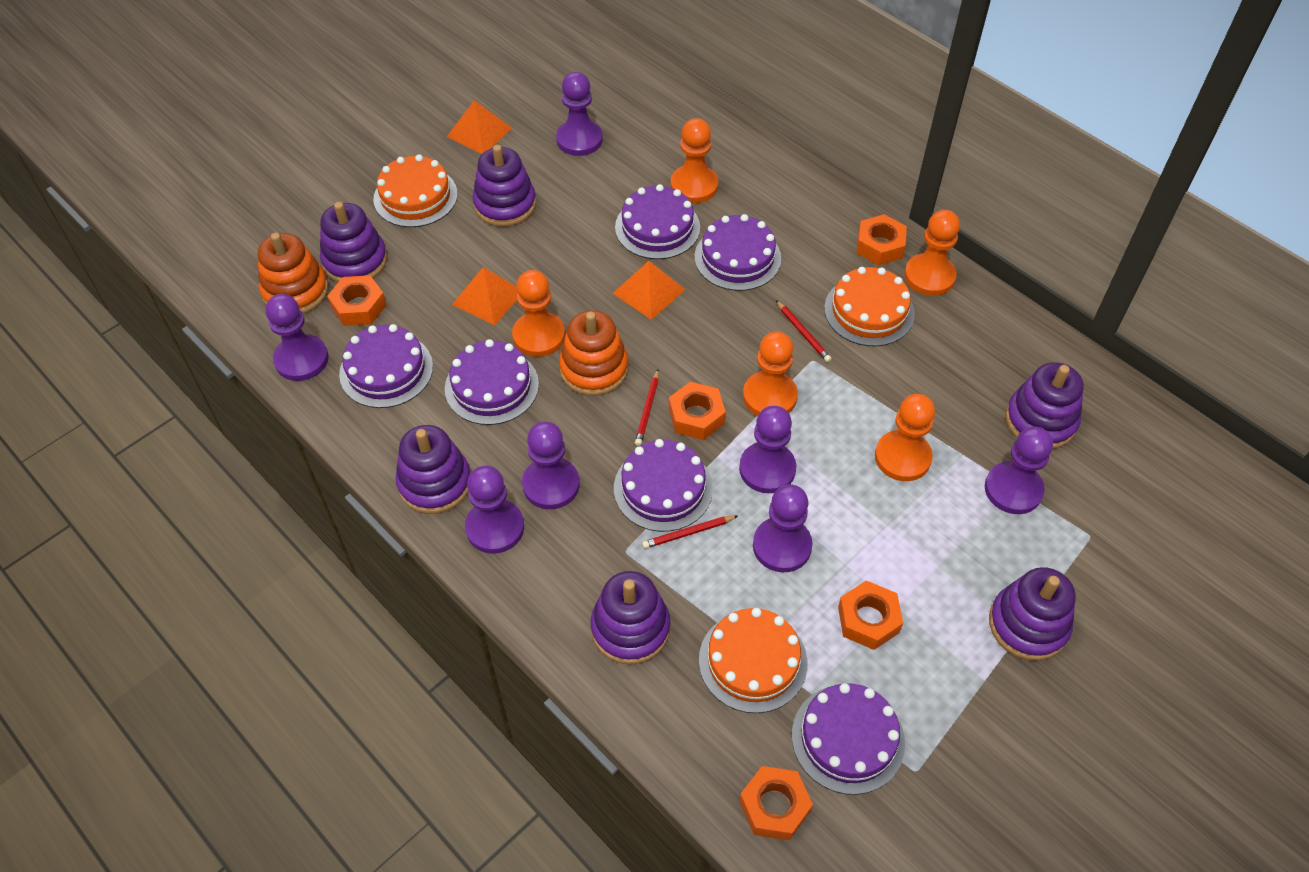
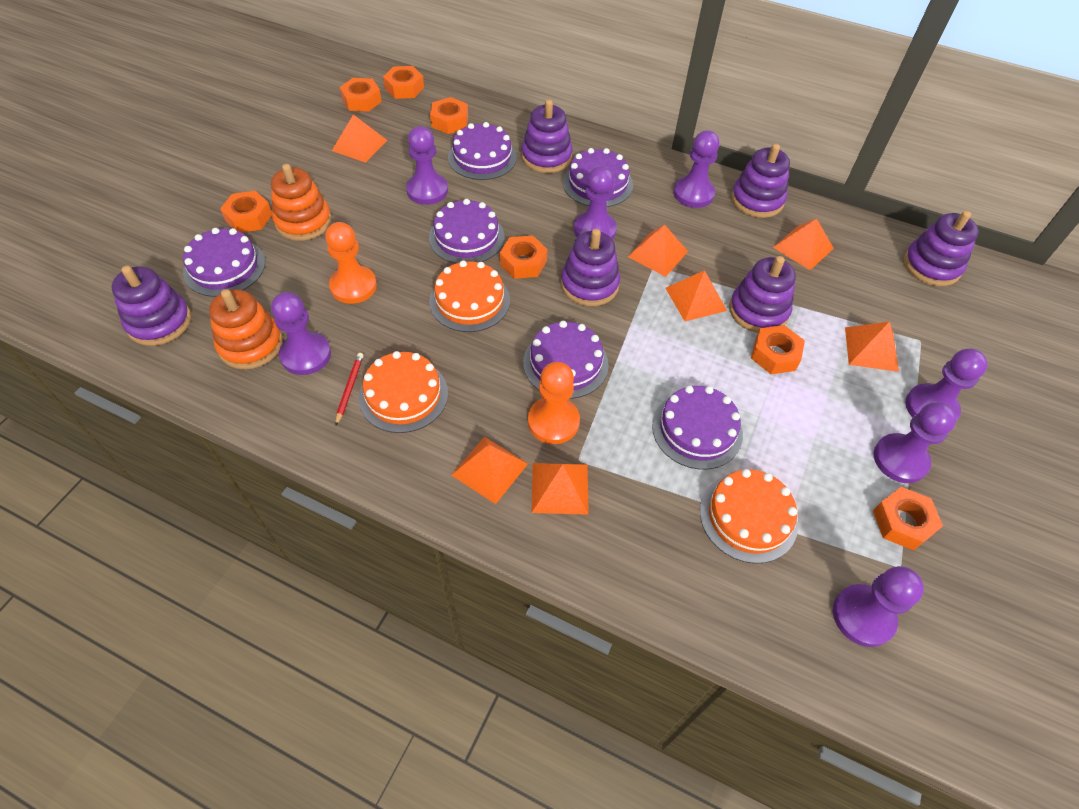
orange nut: [327,275,387,326] [669,382,726,440] [739,766,813,841] [838,580,903,650] [856,214,907,265] = 5 -> [220,191,272,232] [340,78,382,112] [383,66,424,99] [430,97,468,134] [500,236,547,279] [751,325,805,374] [873,487,943,551] = 7
orange pawn: [512,270,565,357] [671,118,718,203] [743,332,798,416] [875,394,935,481] [904,210,960,296] = 5 -> [325,222,377,304] [528,362,580,444] = 2
orange pyramid: [447,100,512,154] [452,267,518,326] [613,261,685,320] = 3 -> [332,115,387,163] [451,437,528,504] [532,463,589,515] [628,225,688,277] [665,270,727,321] [773,218,834,270] [845,321,899,372] = 7
red pencil: [635,369,659,446] [642,516,738,549] [776,300,832,362] = 3 -> [335,353,364,425] = 1

